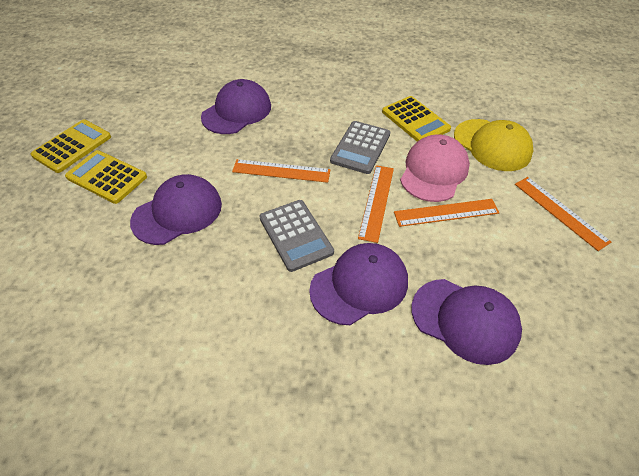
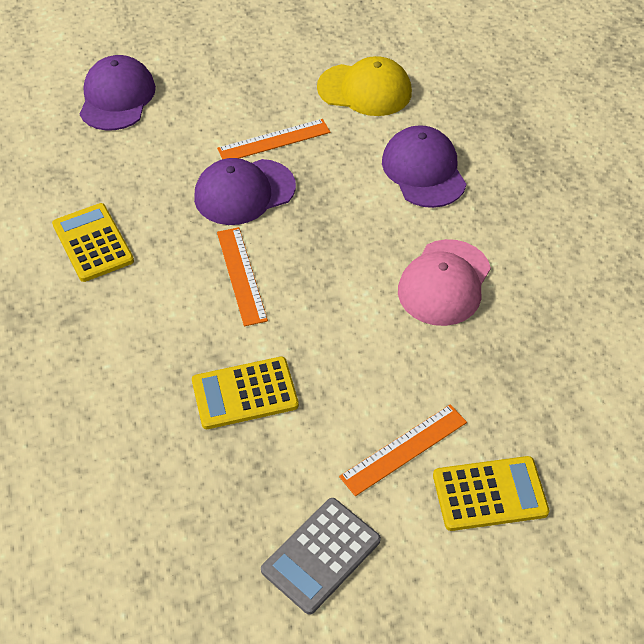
grey calculator: [259,200,334,272] [330,121,390,174] = 2 -> [261,498,381,615] = 1
orange ruler: [232,159,331,183] [358,165,394,243] [394,199,500,227] [515,177,611,251] = 4 -> [217,119,330,159] [217,227,268,326] [339,404,467,496] = 3
purple cap: [130,174,222,245] [201,79,271,134] [309,243,408,325] [411,279,522,365] = 4 -> [80,55,156,130] [194,158,296,225] [382,125,466,208] = 3

